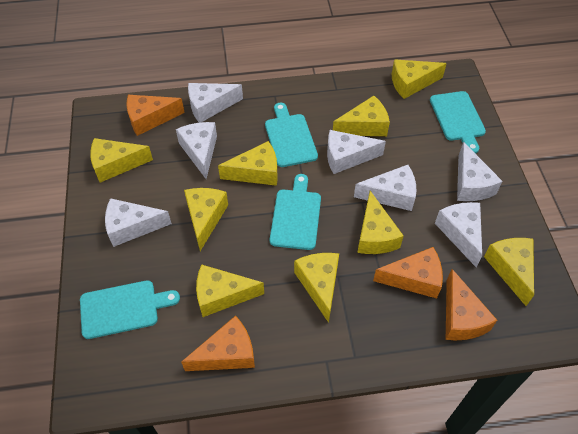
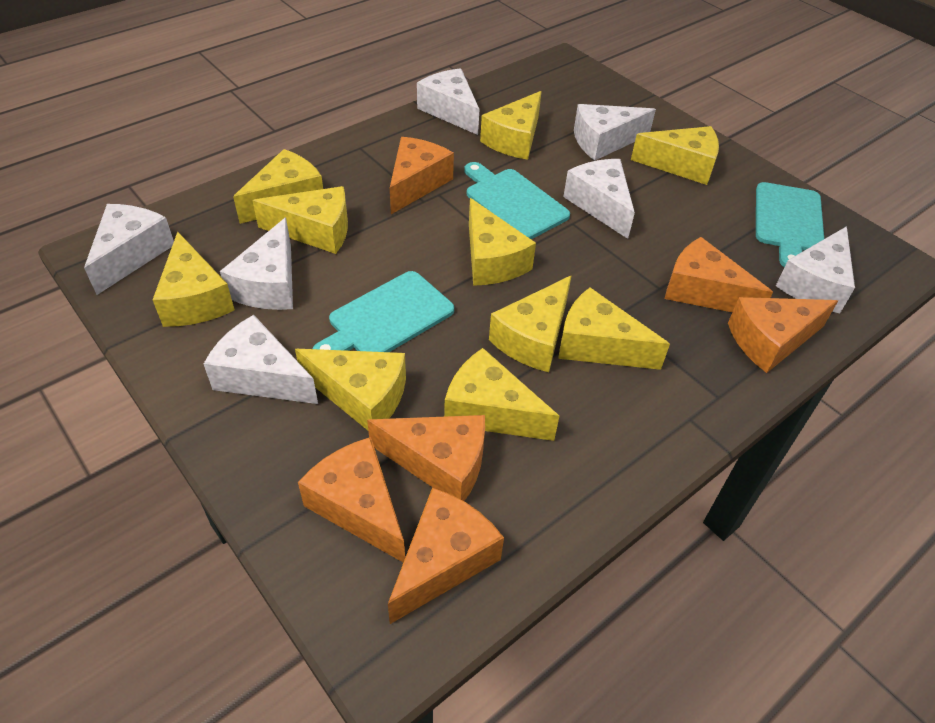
orange cheese: [127,95,185,136] [181,315,255,371] [373,247,443,299] [446,269,497,340] = 4 -> [298,437,405,563] [367,415,485,501] [388,488,504,624] [390,137,454,214] [665,237,773,312] [728,297,838,373] = 6
turquoise cutting board: [80,280,180,339] [265,103,318,167] [269,174,321,250] [430,91,486,154] = 4 -> [312,271,454,352] [464,162,570,239] [756,182,824,267] = 3
yellow cheese: [90,138,153,183] [184,188,228,251] [196,264,264,317] [218,141,278,186] [294,253,339,323] [333,96,390,136] [357,191,404,254] [392,60,447,99] [484,238,534,306] = 9 -> [153,232,235,327] [233,149,323,224] [252,186,348,254] [295,349,406,430] [444,348,559,441] [469,198,536,286] [480,91,542,160] [489,275,572,372] [558,287,670,370] [631,126,719,185] = 10

